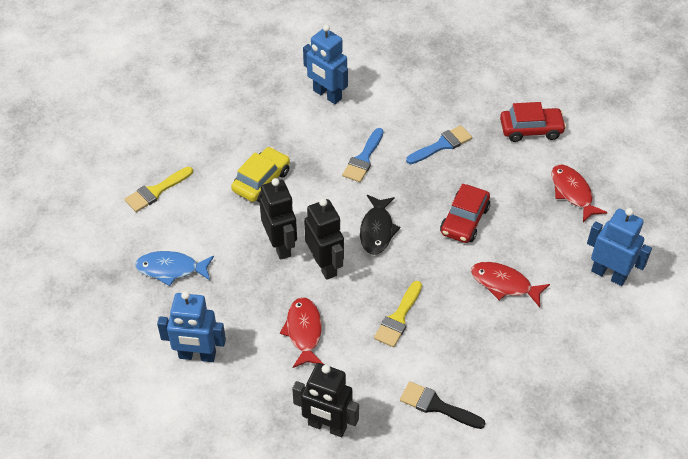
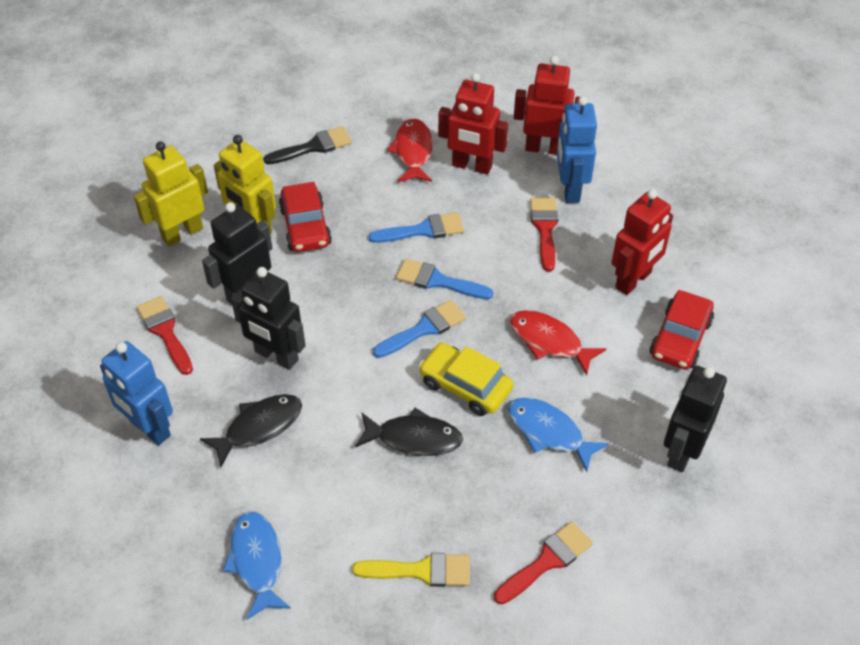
black fish: [360,195,400,255] = 1 -> [200,394,302,468] [355,408,463,456] = 2
blue brush: [342,128,383,182] [406,125,472,164] = 2 -> [368,212,464,243] [373,300,466,358] [396,259,494,299] = 3
blue fish: [135,251,214,286] = 1 -> [223,512,291,620] [508,397,609,472] = 2
blue robot: [157,291,226,362] [303,24,348,104] [587,208,652,286] = 3 -> [100,341,173,445] [557,96,597,203] = 2
red brush: none = 0 -> [137,296,193,375] [494,521,593,604] [530,197,559,271] = 3
red fish: [280,297,323,368] [471,262,550,307] [551,165,608,222] = 3 -> [387,118,433,182] [510,310,606,375] = 2
red robot: none = 0 -> [438,73,508,175] [514,55,580,155] [612,189,673,295] = 3
yellow brush: [124,167,193,212] [374,281,422,347] = 2 -> [352,553,470,587] = 1
yellow robot: none = 0 -> [134,141,208,246] [214,135,276,234] = 2

